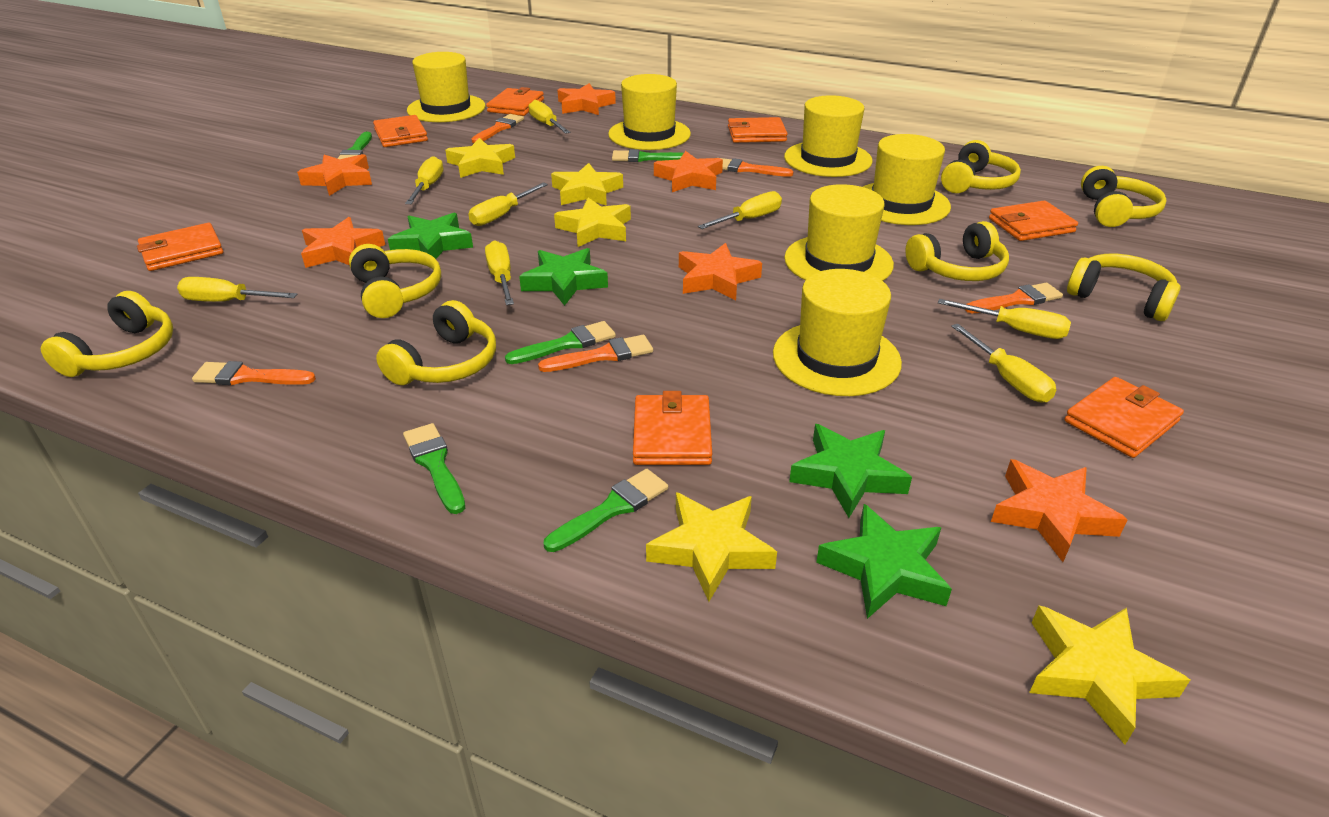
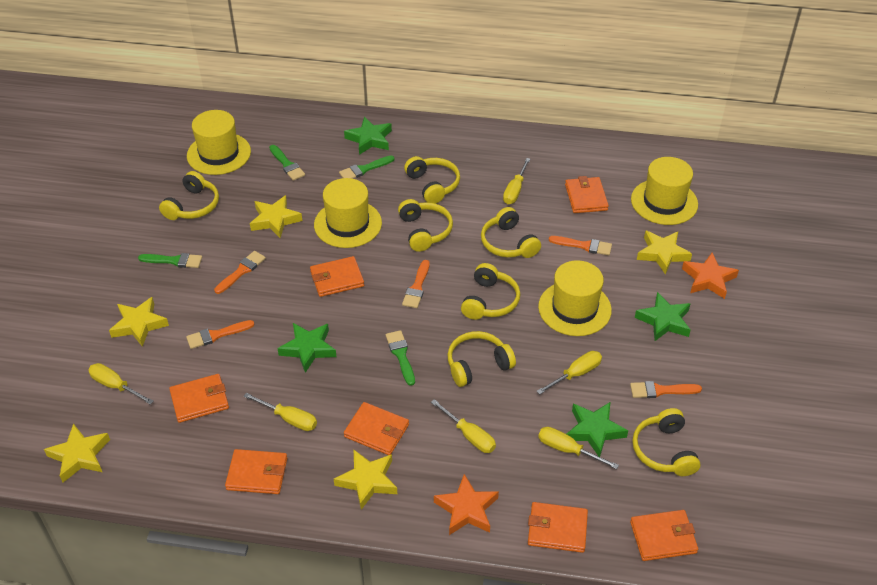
green brush: [337,132,372,159] [403,423,465,514] [505,321,616,364] [544,469,668,552] [612,149,684,162] = 5 -> [138,253,202,268] [269,145,305,181] [339,155,395,179] [386,330,415,386] = 4
orange star: [297,154,372,196] [301,217,385,268] [558,83,616,115] [654,151,723,192] [679,243,762,301] [991,459,1128,562] = 6 -> [434,474,499,535] [682,252,739,299] = 2
yellow hat: [407,52,486,122] [608,74,691,150] [773,269,902,396] [784,95,873,177] [784,184,894,281] [863,134,951,225] = 6 -> [187,110,251,175] [314,178,382,248] [538,260,612,336] [631,157,698,225] = 4
yellow screwdriver: [177,277,298,302] [405,156,443,204] [468,182,548,226] [485,240,514,305] [529,100,571,134] [698,191,782,229] [938,299,1071,339] [951,324,1056,403] = 8 -> [88,363,154,405] [244,393,317,431] [431,399,496,453] [503,158,530,204] [536,351,602,395] [538,427,619,469] = 6

